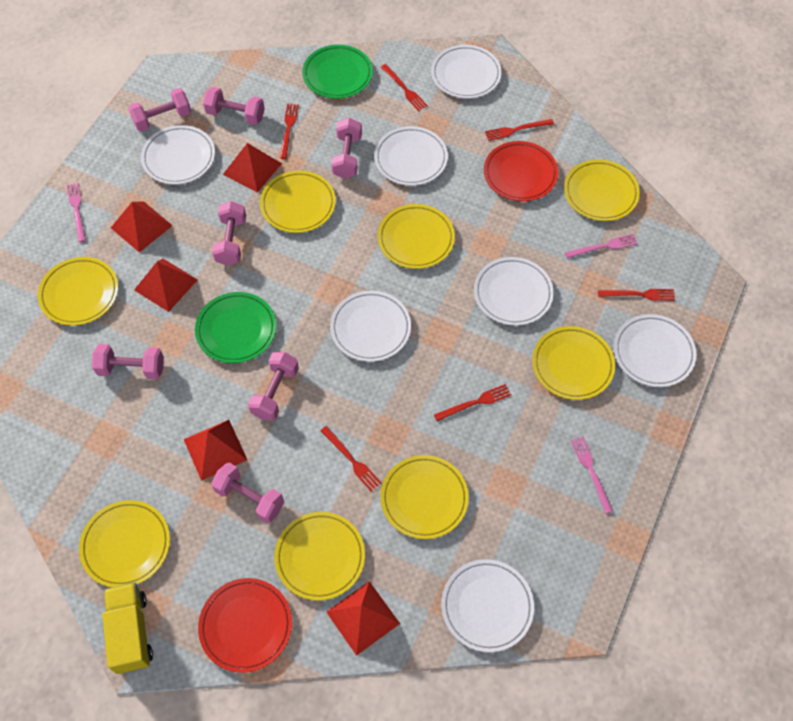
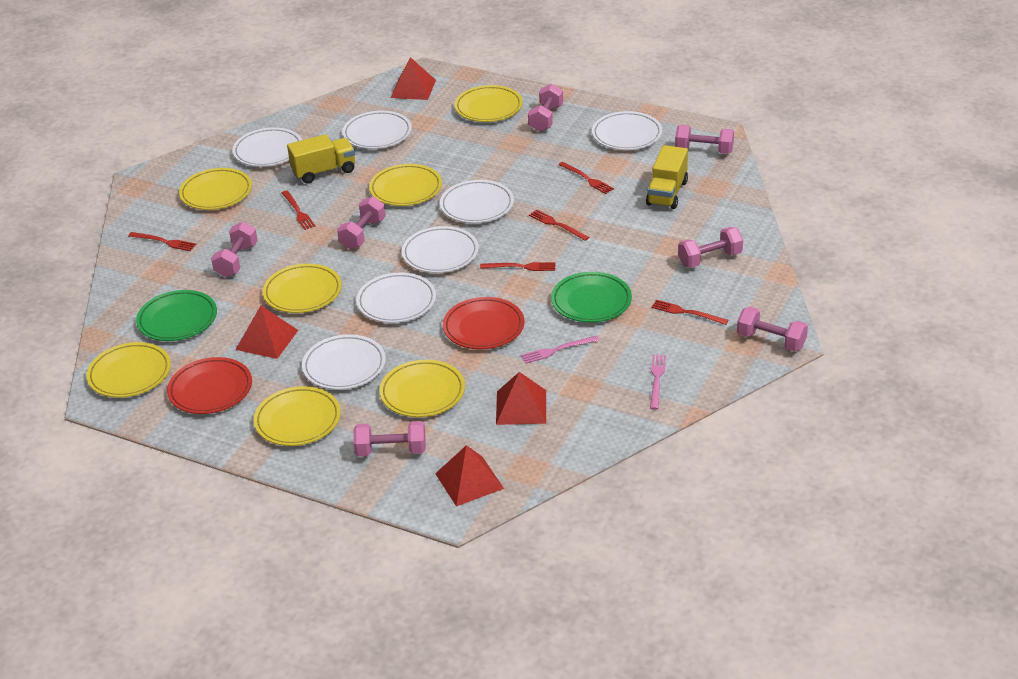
pink fork: [66,183,86,242] [565,234,638,258] [571,436,613,514] = 3 -> [521,336,599,364] [650,354,666,410] = 2
red pyramid: [111,201,173,253] [134,259,198,312] [184,420,247,481] [223,143,282,193] [326,581,400,656] = 5 -> [235,306,298,359] [390,57,436,100] [435,445,504,506] [496,372,546,425] = 4
yellow plate: [38,257,118,326] [79,500,170,587] [260,171,336,233] [274,512,365,600] [378,204,455,269] [380,455,469,539] [532,326,615,400] [564,160,640,221] = 8 -> [86,342,171,398] [179,168,252,210] [254,386,341,446] [263,264,342,313] [369,164,442,206] [379,360,465,417] [454,85,523,122] = 7
yellow truck: [102,583,153,674] = 1 -> [287,134,355,184] [646,145,688,209] = 2

